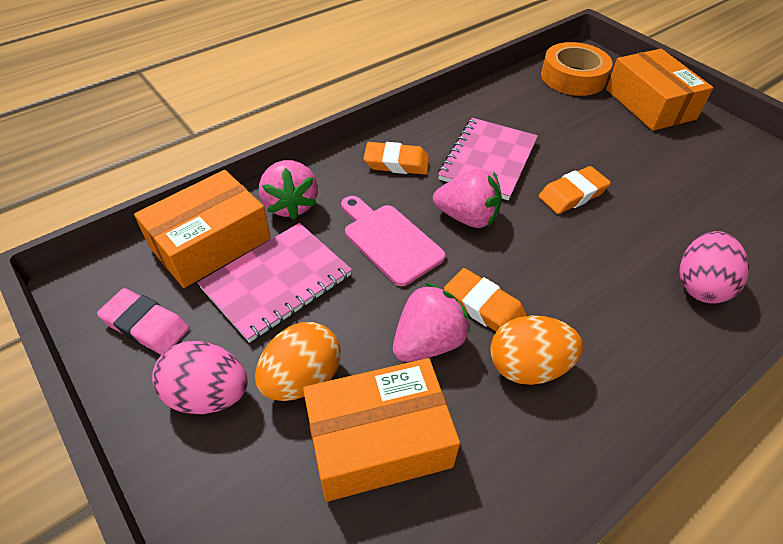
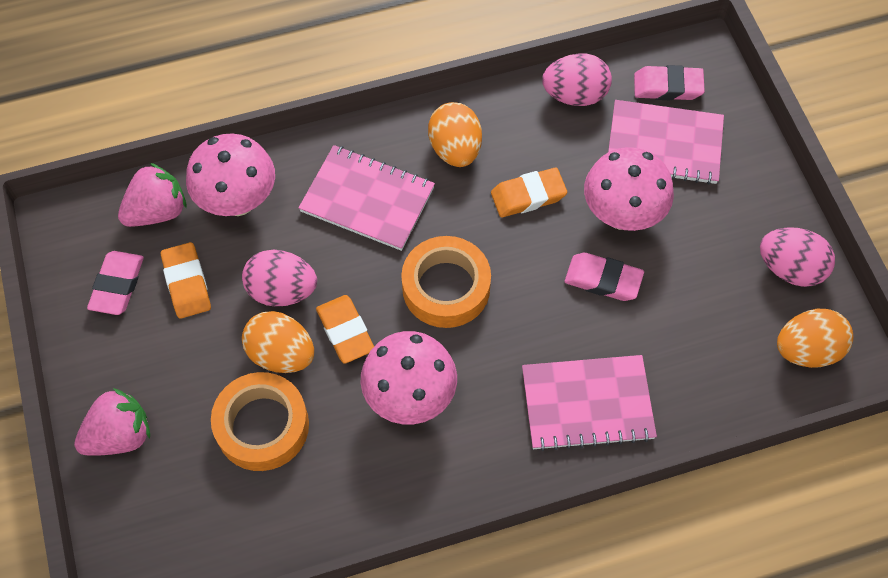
orange box: [134,170,271,288] [303,358,460,502] [606,49,713,131] = 3 -> none = 0
orange egg: [255,322,341,401] [490,316,583,385] = 2 -> [242,311,314,373] [428,102,482,167] [777,309,853,368] = 3
orange tape: [541,42,613,96] = 1 -> [211,372,309,471] [401,236,491,328] = 2
pink cutting board: [341,196,446,286] = 1 -> none = 0
pink egg: [152,341,248,414] [679,231,749,304] = 2 -> [242,250,317,307] [542,53,612,106] [760,227,835,287] = 3
pink eraser: [97,288,189,355] = 1 -> [87,251,144,315] [565,253,644,301] [634,65,705,100] = 3
pink mushroom: none = 0 -> [186,134,275,216] [361,331,457,425] [584,147,674,231] = 3
pink notebook: [197,223,352,343] [438,118,538,200] = 2 -> [298,145,435,251] [522,355,657,451] [608,100,724,185] = 3
pink strawberry: [259,160,318,220] [393,283,471,362] [433,169,502,228] = 3 -> [74,388,150,456] [118,163,187,227] = 2

